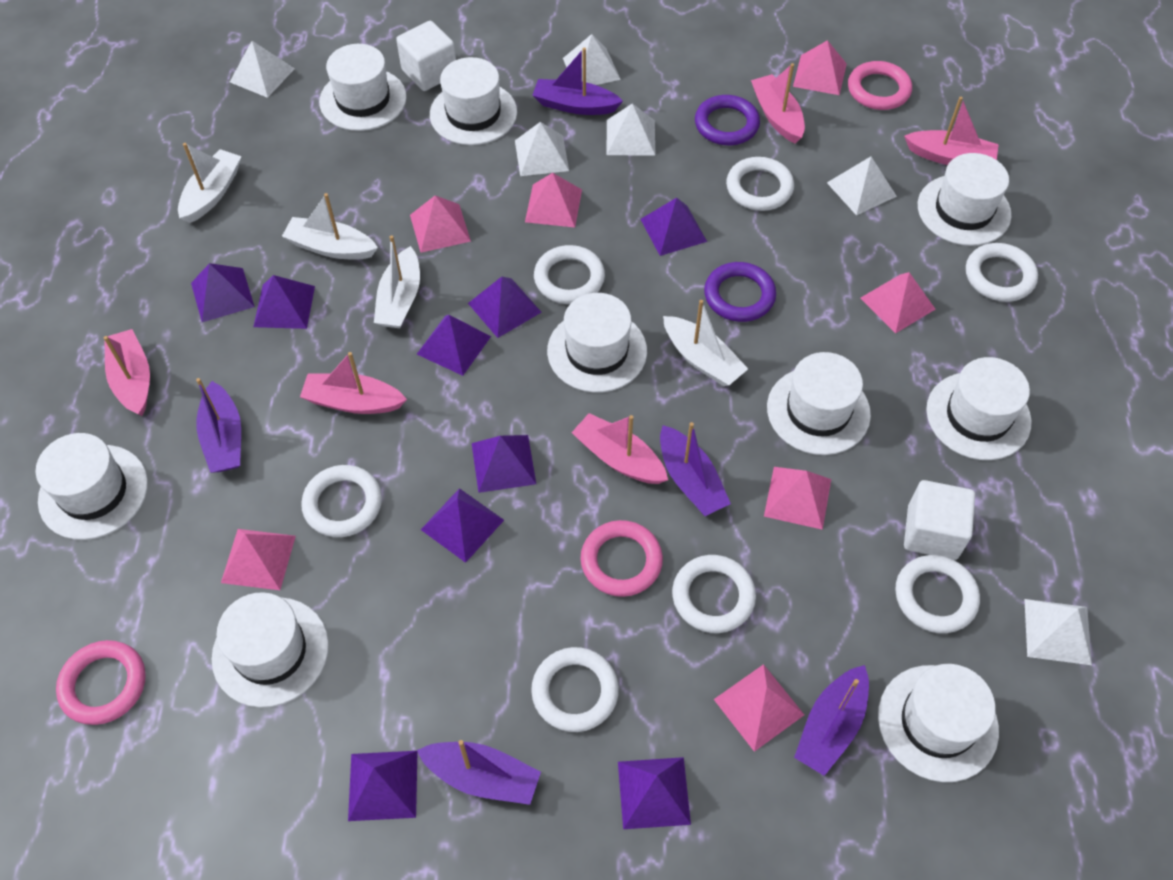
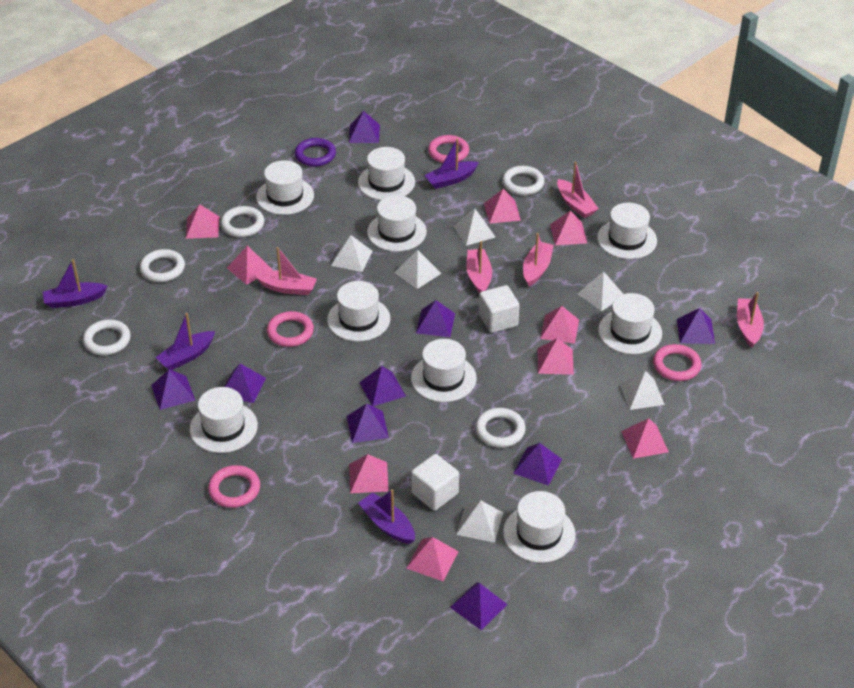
pink pyramid: [221,529,296,590] [410,195,471,253] [525,173,582,227] [714,664,804,752] [764,467,831,530] [793,40,847,95] [861,272,935,334] = 7 -> [186,204,219,239] [227,246,273,285] [349,454,389,493] [406,537,459,581] [484,189,521,224] [537,338,574,375] [540,306,579,344] [550,211,587,245] [621,418,669,459] = 9
pink ring: [56,640,146,725] [581,520,663,597] [848,61,912,110] = 3 -> [208,465,260,508] [267,311,314,347] [428,135,469,163] [653,344,701,381] = 4
purple boat: [196,378,241,473] [417,740,541,805] [532,47,623,115] [660,422,731,516] [794,665,869,776] = 5 -> [43,259,108,308] [155,313,215,370] [358,489,415,544] [424,139,479,189] = 4
purple ring: [695,95,760,145] [704,262,776,322] = 2 -> [295,138,336,167] = 1
white boat: [178,143,242,223] [282,193,378,259] [374,235,420,328] [663,300,748,386] = 4 -> none = 0
white ring: [301,465,382,537] [531,647,619,732] [534,245,605,304] [672,555,756,633] [726,157,794,211] [895,555,980,633] [966,243,1038,302] = 7 -> [83,319,131,355] [140,249,185,282] [221,206,264,237] [475,408,526,448] [502,166,545,195] = 5

